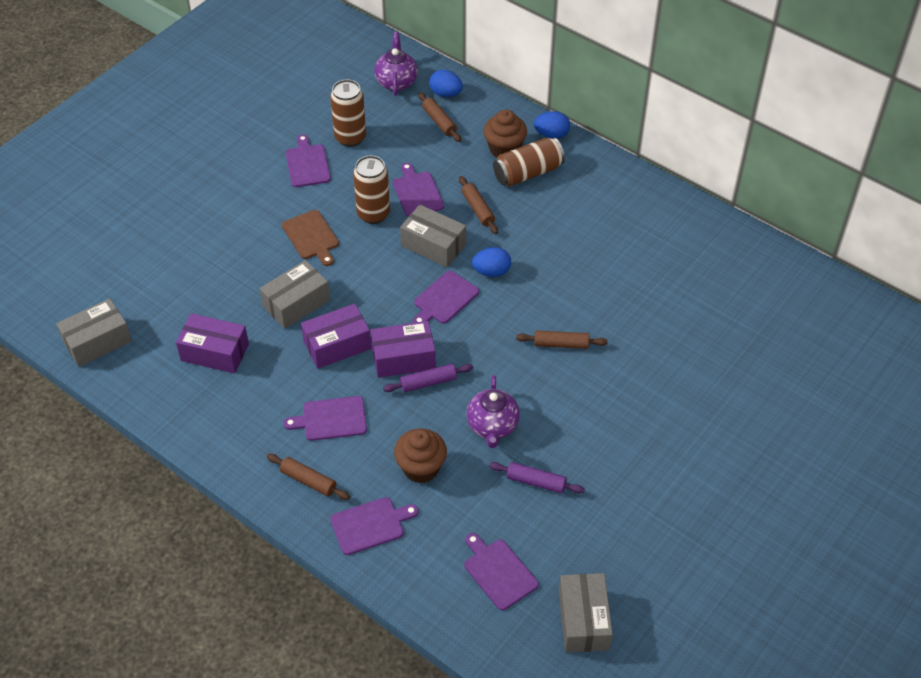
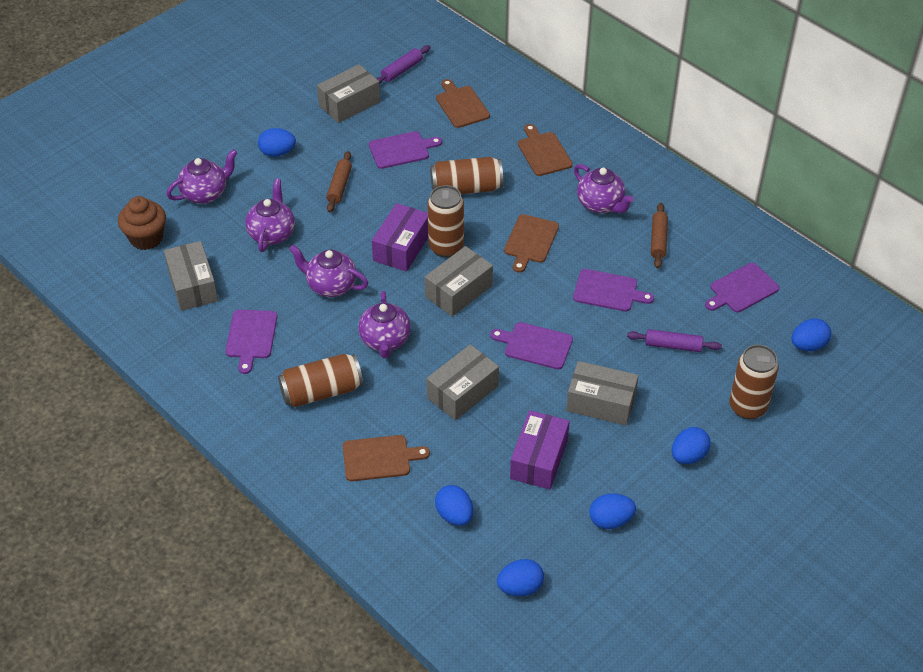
blue egg: [429,70,463,97] [472,247,511,277] [534,111,570,139] = 3 -> [258,128,296,157] [435,485,473,526] [497,559,544,596] [589,494,636,529] [672,427,711,464] [792,318,831,351] = 6
brown can: [330,79,366,147] [353,155,390,224] [493,138,565,186] = 3 -> [278,354,363,407] [427,185,464,258] [430,157,503,194] [729,345,779,420] = 4
brown cupcake: [394,428,447,483] [483,110,527,157] = 2 -> [118,196,166,250] = 1
brown cutting board: [282,210,339,266] = 1 -> [343,435,430,481] [436,79,490,128] [504,214,559,273] [518,124,573,176] = 4
brown rolling pin: [267,454,350,500] [418,92,461,142] [459,176,498,234] [516,330,608,349] = 4 -> [326,151,352,212] [651,203,668,268] = 2
grey box: [56,298,132,367] [260,260,330,329] [400,205,466,267] [559,573,613,653] = 4 -> [164,241,218,311] [317,64,380,123] [425,246,493,317] [426,344,499,421] [566,361,639,425] = 5
purple box: [176,313,249,373] [301,304,371,369] [371,321,436,378] = 3 -> [372,203,428,272] [510,410,570,490] = 2
purple cutting board: [283,396,367,441] [286,134,331,187] [330,497,418,555] [393,163,444,217] [413,271,479,324] [464,533,539,610] = 6 -> [225,310,277,374] [369,131,442,169] [490,322,573,369] [573,269,654,312] [705,263,780,312] = 5
purple teapot: [374,32,418,96] [466,375,520,448] = 2 -> [166,149,237,204] [245,179,295,252] [289,245,368,297] [358,291,411,358] [574,164,634,213] = 5

